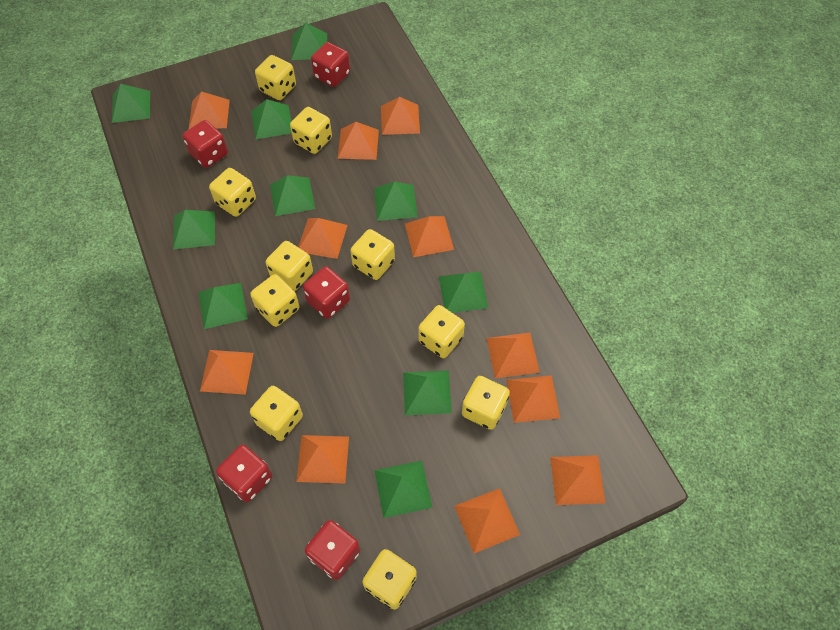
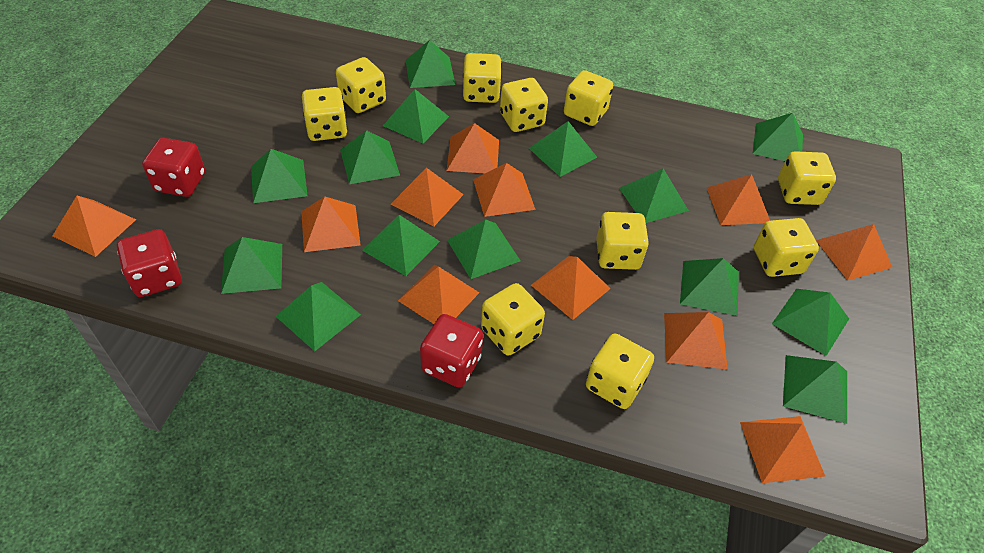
green pyramid: [112,84,150,123] [173,210,215,250] [198,283,248,329] [251,99,291,139] [270,175,315,216] [291,23,327,60] [374,181,418,221] [374,460,432,518] [403,370,452,415] [439,271,488,313] = 10 -> [221,237,282,294] [251,149,308,203] [275,282,361,351] [340,130,400,184] [362,215,440,276] [383,89,449,144] [405,40,455,88] [447,219,520,279] [529,121,597,177] [619,168,689,223] [680,258,739,316] [753,113,803,161] [772,289,849,356] [783,355,847,424] = 14
red dice: [183,120,228,168] [216,445,273,502] [303,267,350,319] [305,520,360,580] [311,42,350,87] = 5 -> [117,229,182,297] [142,138,205,197] [420,314,483,388] = 3

